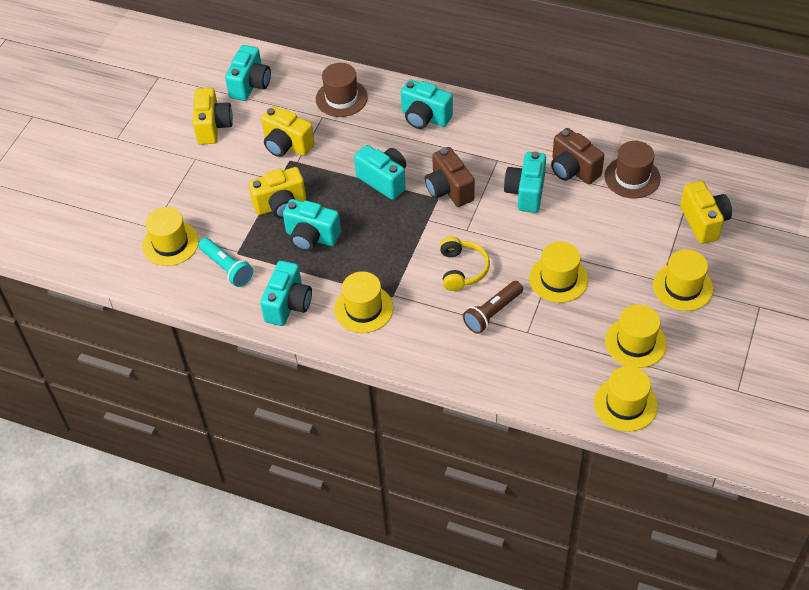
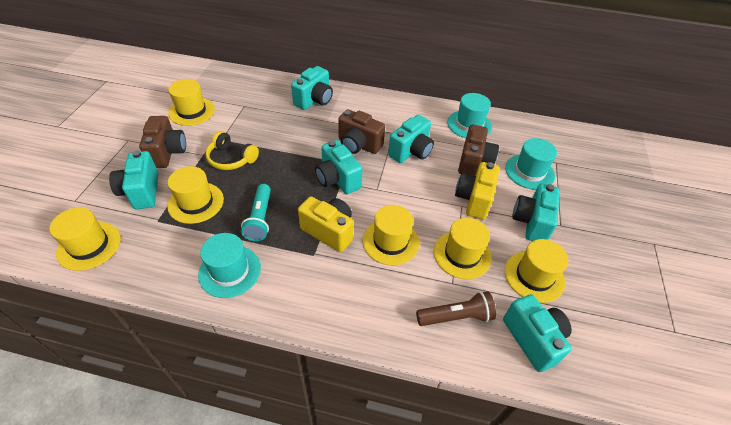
brown camera: [425,147,475,207] [551,128,604,184] = 2 -> [139,116,186,168] [338,109,385,154] [458,124,499,176] = 3
brown hat: [316,63,368,117] [604,141,661,199] = 2 -> none = 0
turquoise hat: none = 0 -> [198,233,261,298] [447,93,492,138] [505,138,557,190] = 3
yellow camera: [193,88,233,145] [248,167,306,219] [261,106,315,157] [680,181,732,244] = 4 -> [298,197,353,252] [455,162,500,220] = 2

